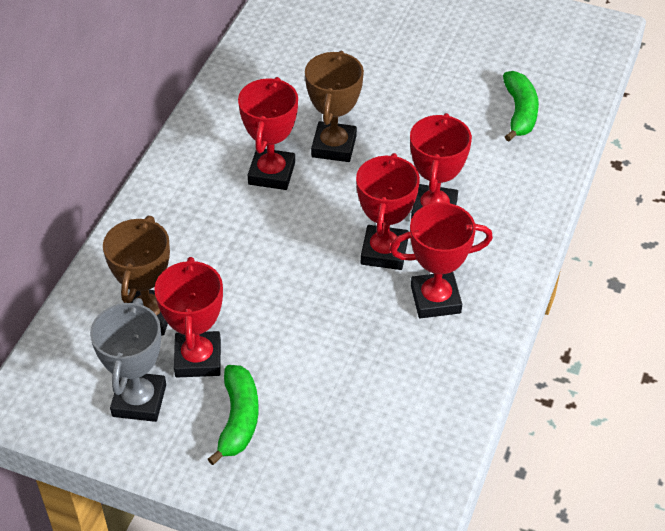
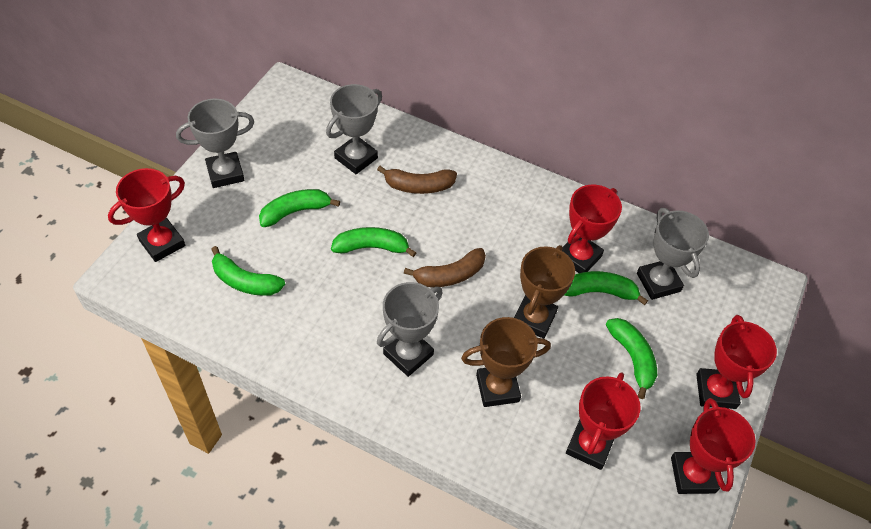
brown banana: none = 0 -> [377,166,457,194] [404,248,486,287] = 2
green banana: [208,365,259,465] [503,71,539,141] = 2 -> [211,246,285,296] [259,189,340,227] [331,227,417,257] [564,271,648,305] [606,318,657,399] = 5
grey trophy: [90,298,166,422] = 1 -> [176,99,254,188] [326,84,382,174] [377,282,442,377] [637,208,709,300] = 4

